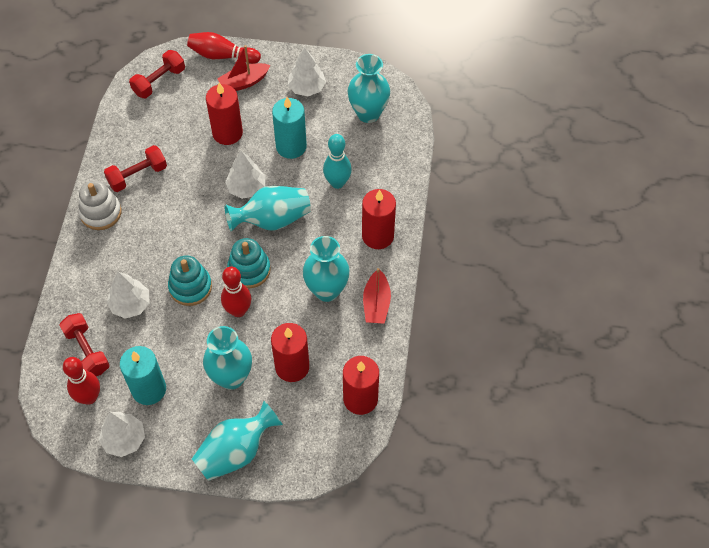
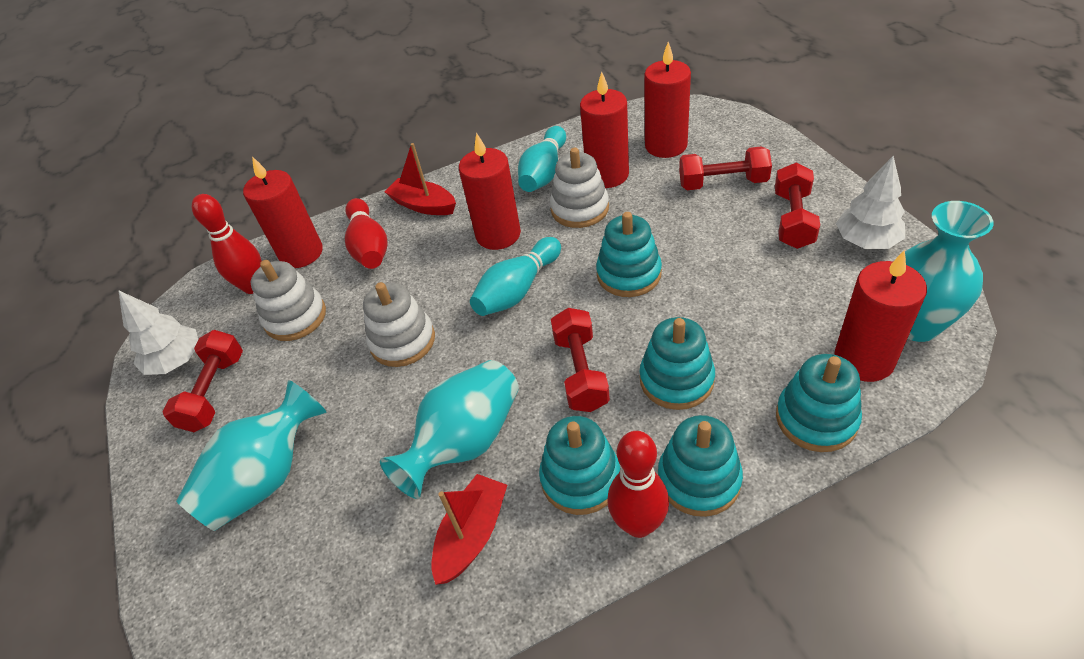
red candle: [206,83,243,145] [271,323,309,382] [343,356,379,415] [362,189,396,249] = 4 -> [243,156,323,268] [459,133,521,250] [580,72,629,188] [644,42,691,158] [834,250,927,382] = 5
red dumbbell: [59,313,110,376] [104,145,167,192] [129,50,185,98] = 3 -> [162,330,243,432] [551,308,610,412] [679,146,772,190] [775,163,820,249] = 4
turquoise bowling pin: [323,134,352,189] = 1 -> [470,237,561,316] [518,126,566,192] = 2
turquoise candle: [120,346,166,405] [272,97,307,159] = 2 -> none = 0
turquoise stacking toy: [168,255,212,306] [227,238,271,288] = 2 -> [539,416,620,515] [596,212,662,297] [640,317,715,410] [658,415,743,517] [776,354,862,452] = 5
turquoise vase: [192,401,283,481] [203,326,252,390] [224,186,311,232] [303,236,350,302] [347,54,390,123] = 5 -> [176,380,327,531] [380,360,519,499] [905,201,994,342] = 3
white stacking toy: [78,180,122,230] = 1 -> [251,260,326,341] [363,282,435,367] [550,148,609,228] = 3
white tree: [99,412,145,457] [107,272,150,319] [225,151,265,199] [288,47,326,96] = 4 -> [118,290,198,375] [836,156,905,249] = 2

